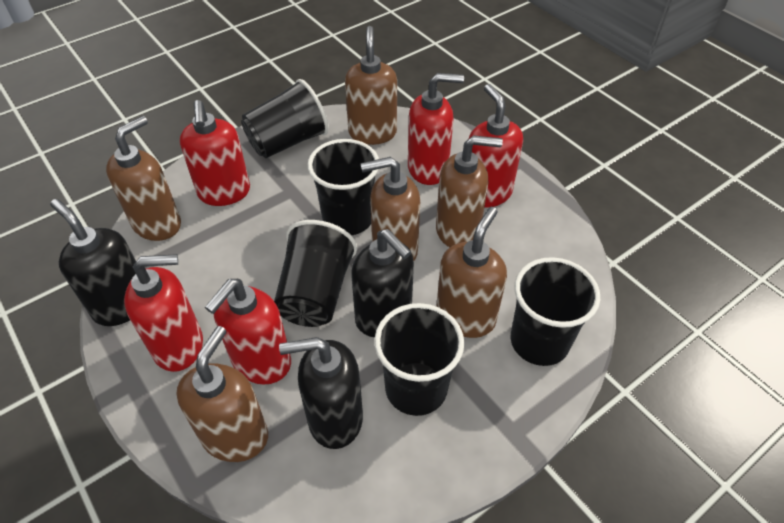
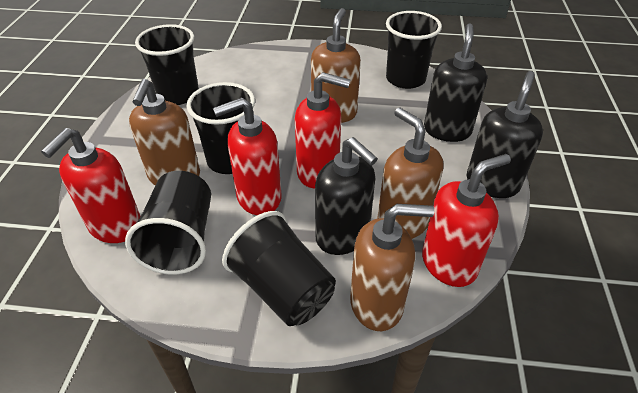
brown soap dispenser: [106,116,181,241] [176,326,268,462] [345,26,397,145] [361,157,420,261] [436,135,503,247] [436,207,507,338] = 6 -> [129,79,200,185] [311,8,361,123] [350,204,434,331] [377,108,443,239] = 4
red soap dispenser: [124,254,203,372] [180,100,250,206] [205,279,291,384] [408,73,464,185] [468,84,523,208] = 5 -> [41,128,140,243] [213,97,282,215] [295,72,351,188] [422,154,511,287] = 4

